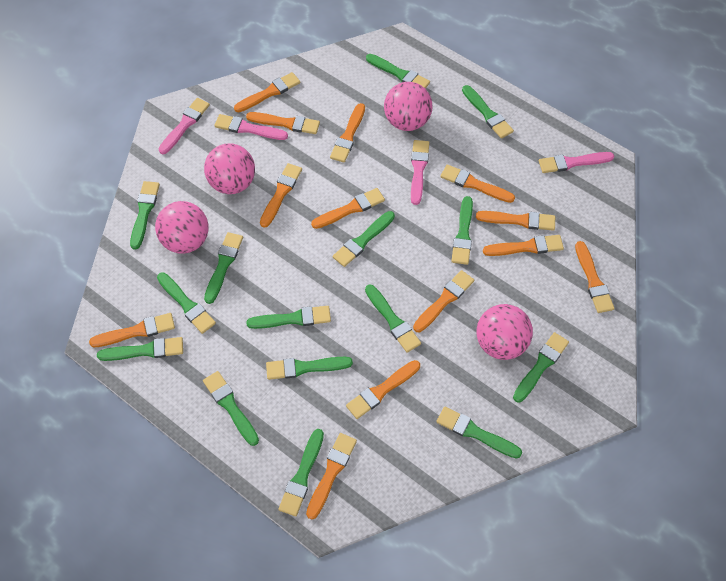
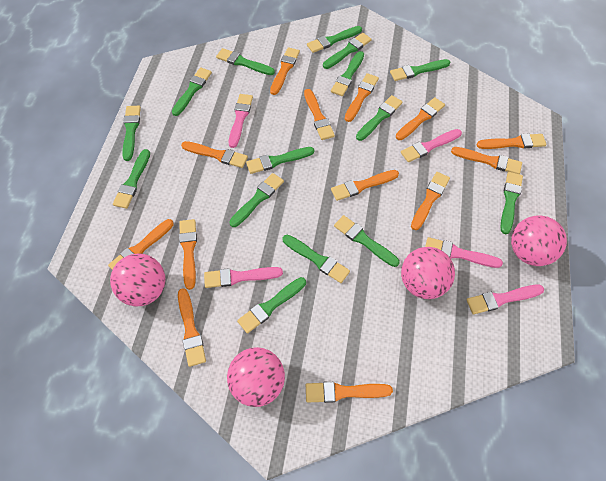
pink brush: [159,98,210,154] [214,114,288,140] [411,140,429,205] [539,152,614,173] = 4 -> [204,267,283,288] [229,94,253,148] [401,129,462,162] [425,237,503,268] [467,285,544,314] = 5

